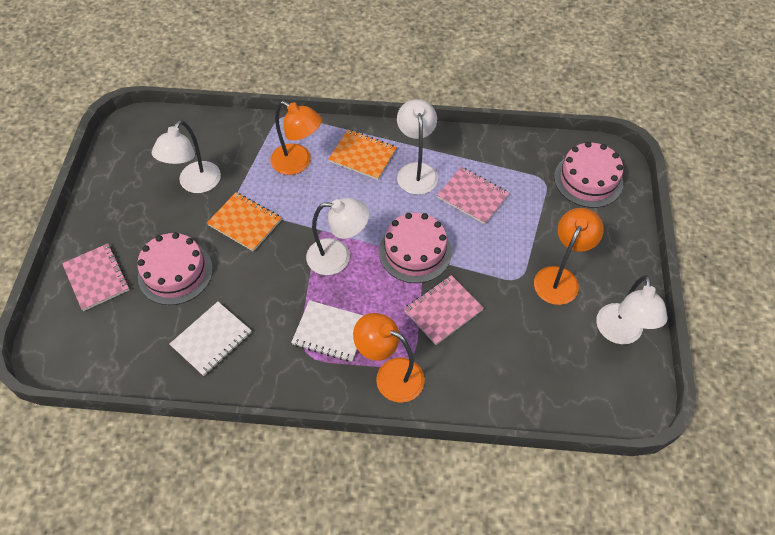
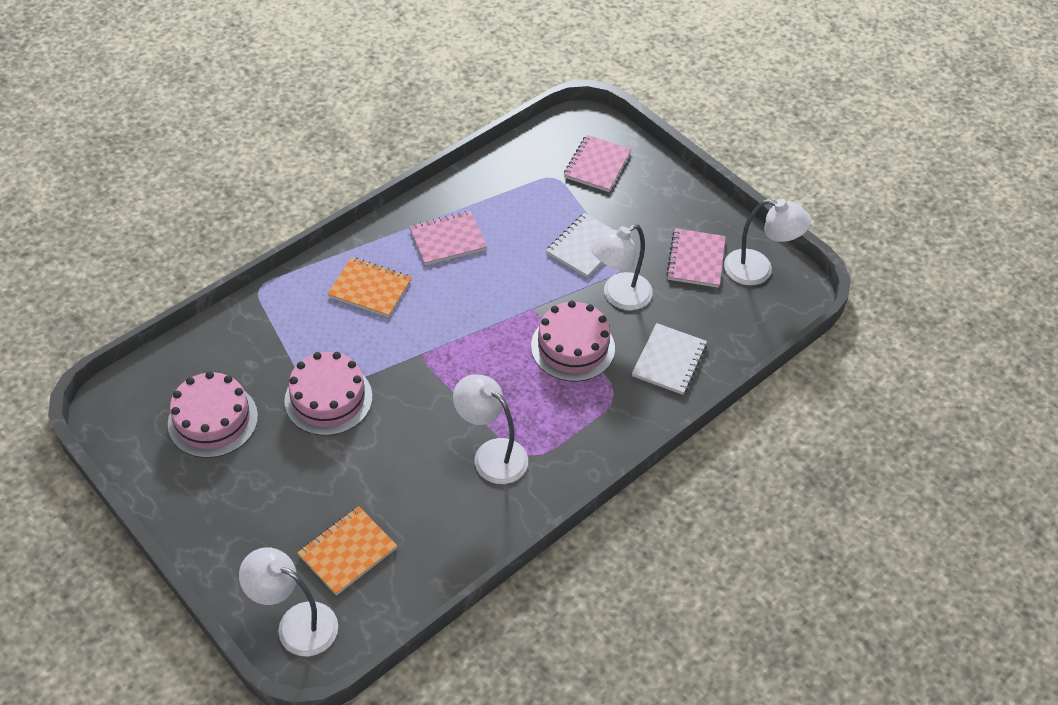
orange lamp: [270,101,322,175] [353,313,425,403] [534,208,604,305] = 3 -> none = 0

